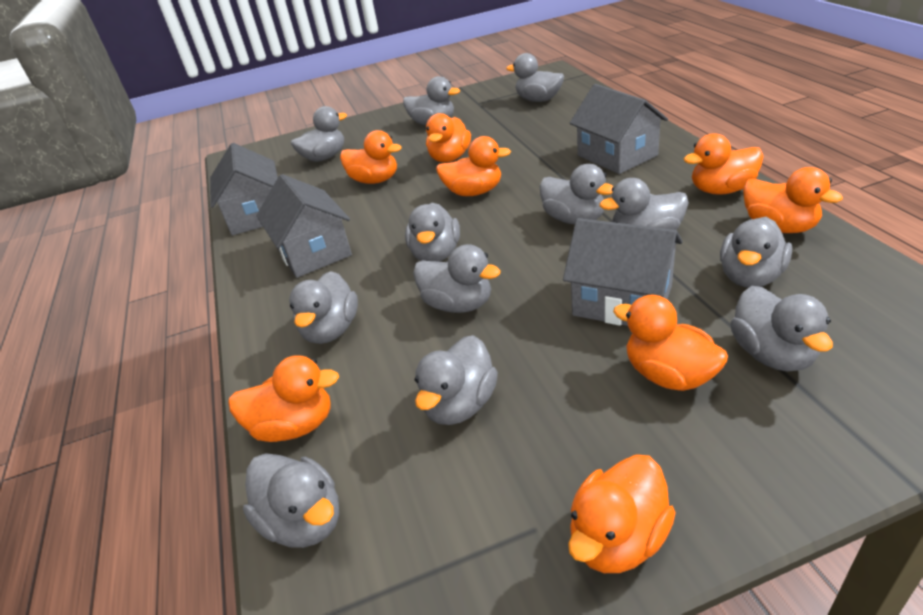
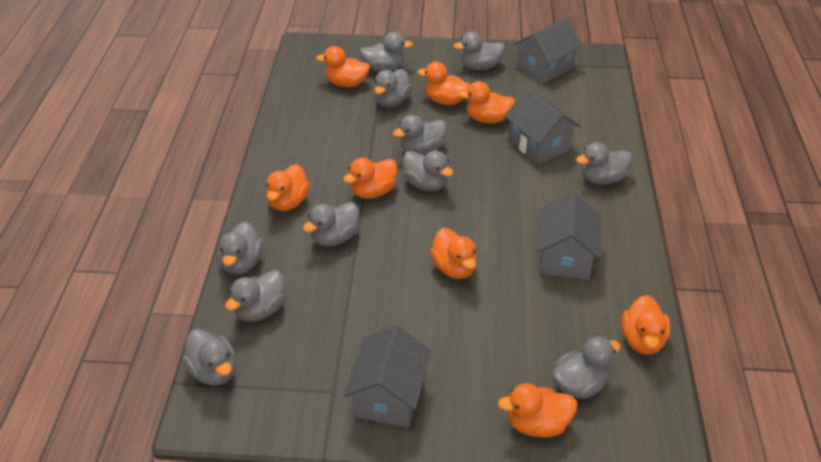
grey duck: [243,453,339,548] [289,271,358,344] [291,106,347,162] [403,76,460,125] [405,203,460,262] [413,244,501,313] [415,335,498,425] [506,53,564,102] [540,164,613,224] [600,178,689,230] [720,217,792,288] [730,286,833,372] = 12 -> [182,329,236,386] [218,221,263,274] [225,270,285,321] [303,202,359,246] [360,32,413,72] [374,69,412,107] [393,115,447,155] [403,151,453,191] [453,32,505,70] [552,336,621,399] [576,142,632,184] = 11

